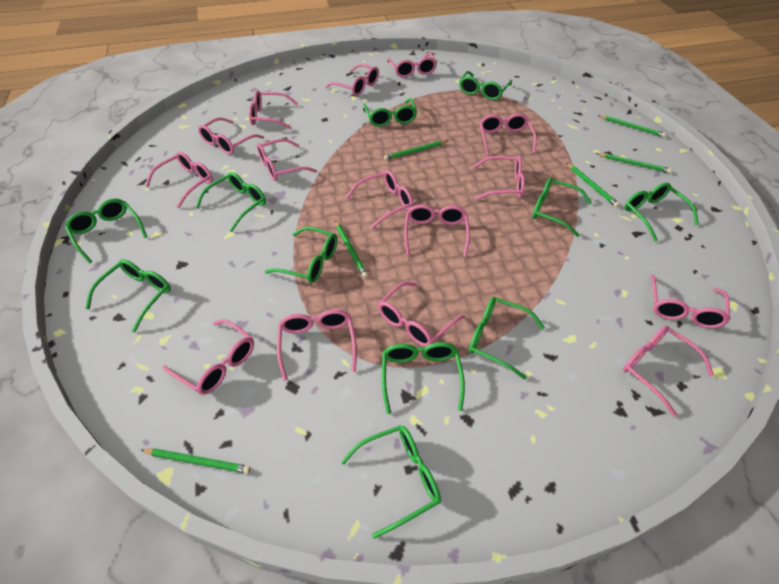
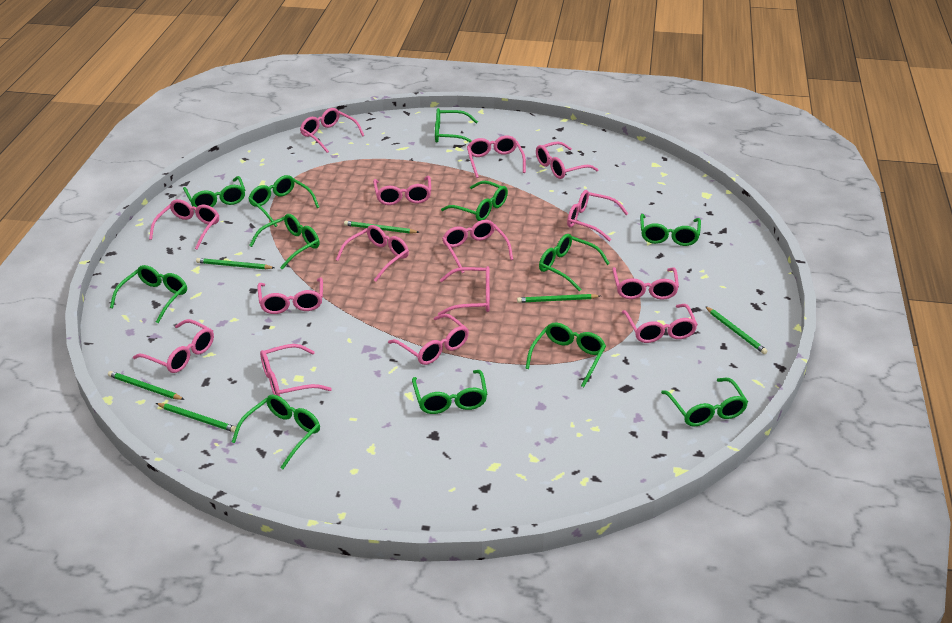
green glasses: [65,199,147,263] [85,259,171,333] [196,172,266,232] [265,226,337,283] [341,425,441,539] [363,98,417,127] [382,342,465,414] [459,71,512,100] [469,297,545,380] [532,177,592,237] [624,183,699,242] = 11 -> [110,265,187,323] [183,176,245,208] [232,395,320,469] [248,175,319,227] [249,214,320,270] [412,370,488,414] [435,108,478,142] [441,181,508,221] [525,323,606,387] [539,234,610,291] [640,214,701,246] [661,378,748,427] = 12

